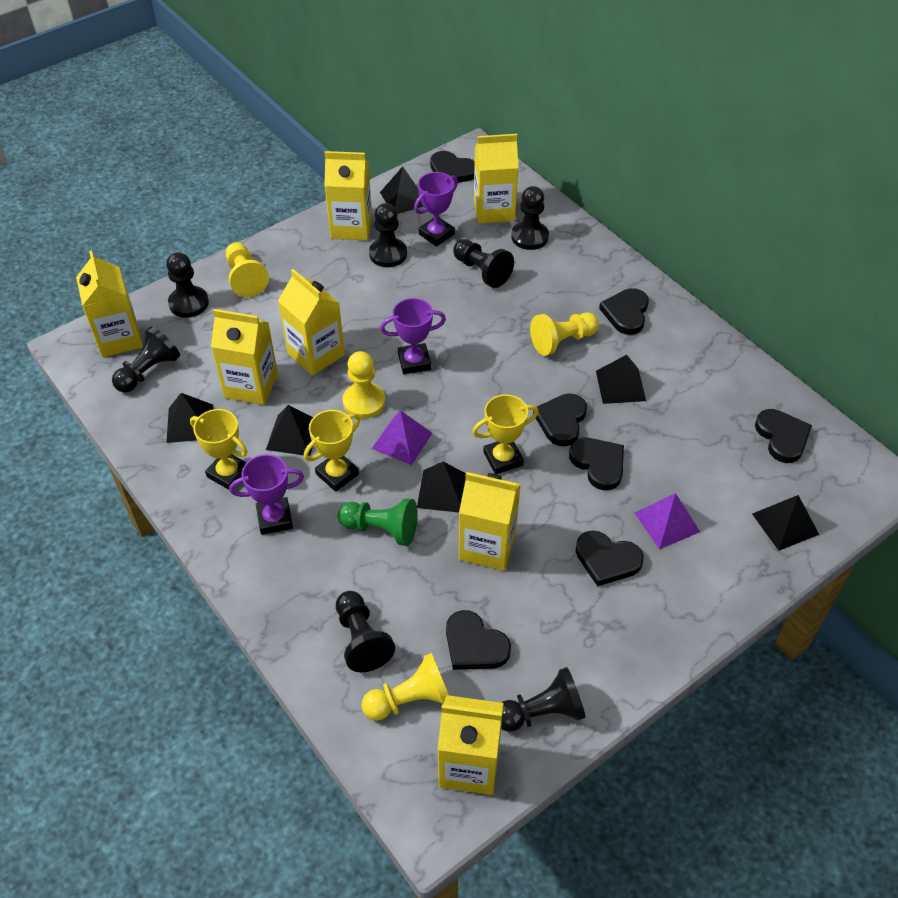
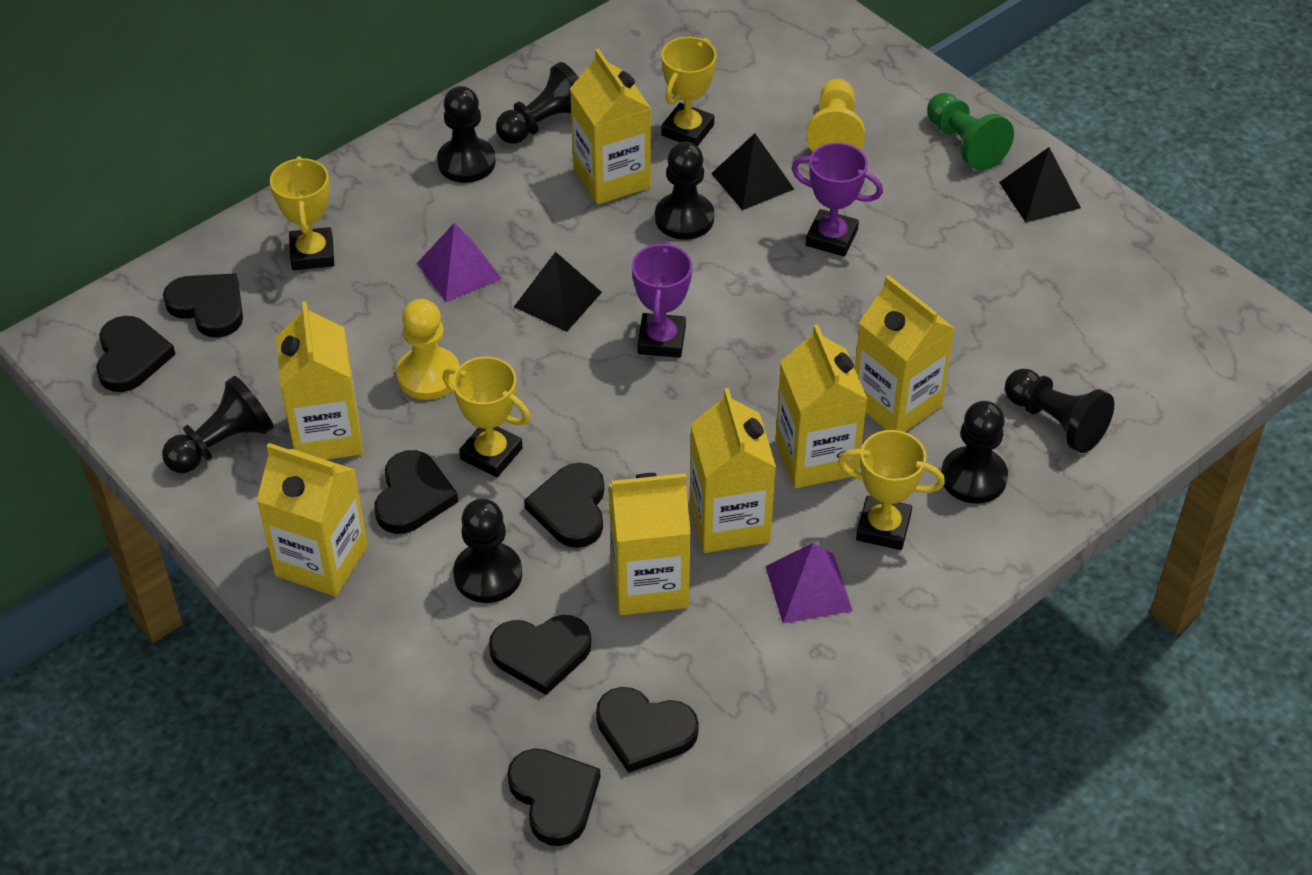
black pyramid: [166,393,213,443] [266,405,313,456] [380,166,423,214] [417,462,466,513] [596,355,646,404] [752,495,819,551] = 6 -> [514,252,602,332] [711,133,794,210] [999,147,1081,223] = 3
purple trophy: [229,454,304,535] [380,298,446,374] [414,172,458,246] = 3 -> [632,241,692,358] [791,143,883,257] = 2
yellow pawn: [226,242,269,297] [343,351,385,419] [361,653,449,721] [530,312,599,356] = 4 -> [396,299,460,400] [806,79,865,152] = 2
yellow trophy: [190,409,248,490] [304,410,360,492] [472,394,539,474] = 3 -> [270,156,334,270] [443,357,530,477] [661,37,717,146] [838,430,945,550] = 4

